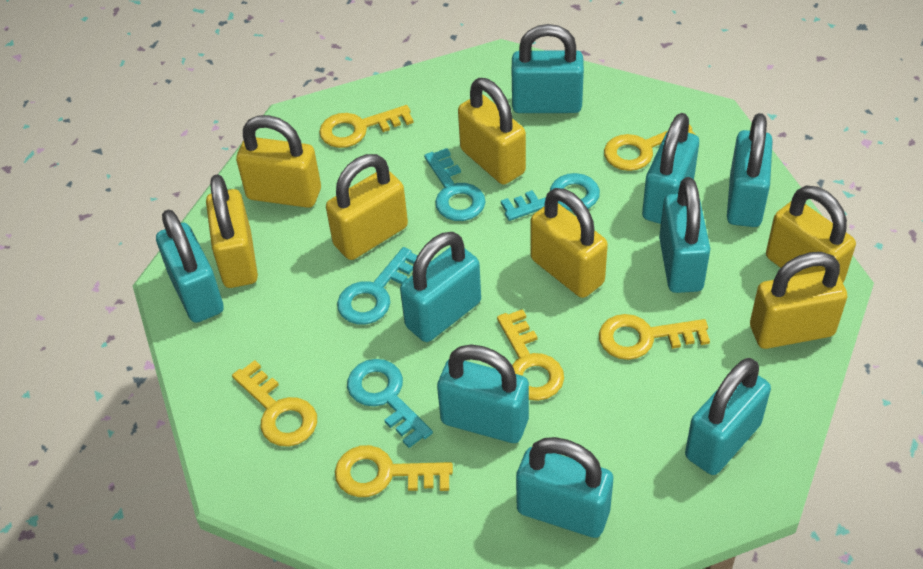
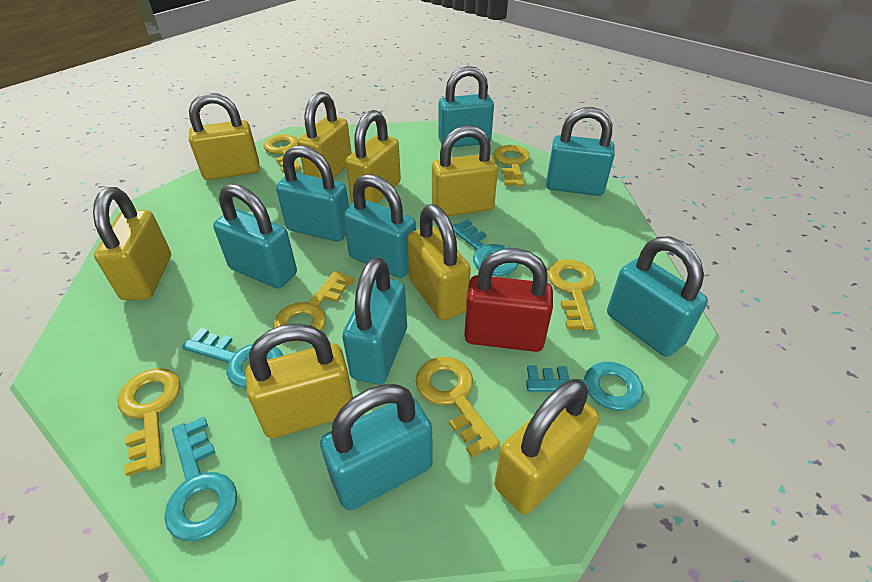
red padlock: none = 0 -> [464,248,553,352] = 1
turquoise padlock: [156,210,224,323] [400,232,481,342] [437,344,529,443] [512,24,584,113] [516,437,613,538] [642,113,699,224] [659,177,710,293] [685,358,771,475] [727,113,773,227] = 9 -> [213,184,297,288] [276,146,349,242] [320,384,433,510] [342,257,407,385] [343,174,416,278] [438,66,494,148] [546,107,615,196] [607,237,708,357] = 8
yellow padlock: [206,174,258,288] [236,115,321,208] [326,154,408,260] [458,78,526,185] [531,188,608,298] [750,252,847,349] [766,186,856,282] = 7 -> [93,187,171,300] [189,93,260,180] [245,323,353,438] [297,92,352,179] [345,110,401,204] [407,204,471,320] [432,125,498,216] [494,379,599,514] = 8

